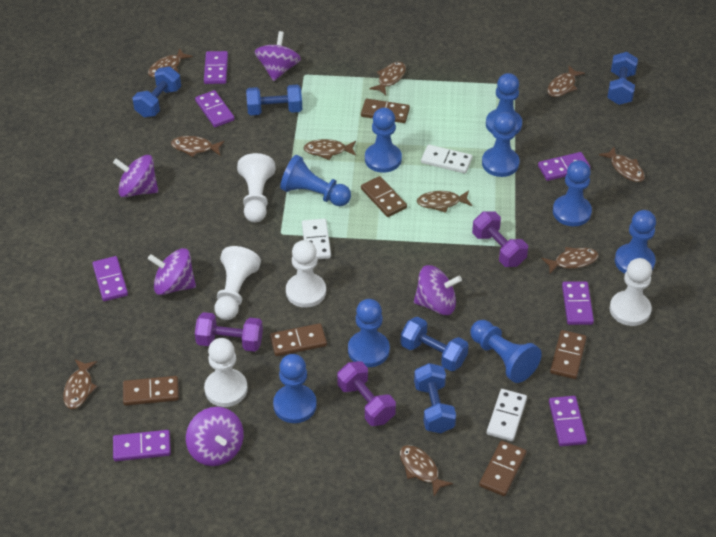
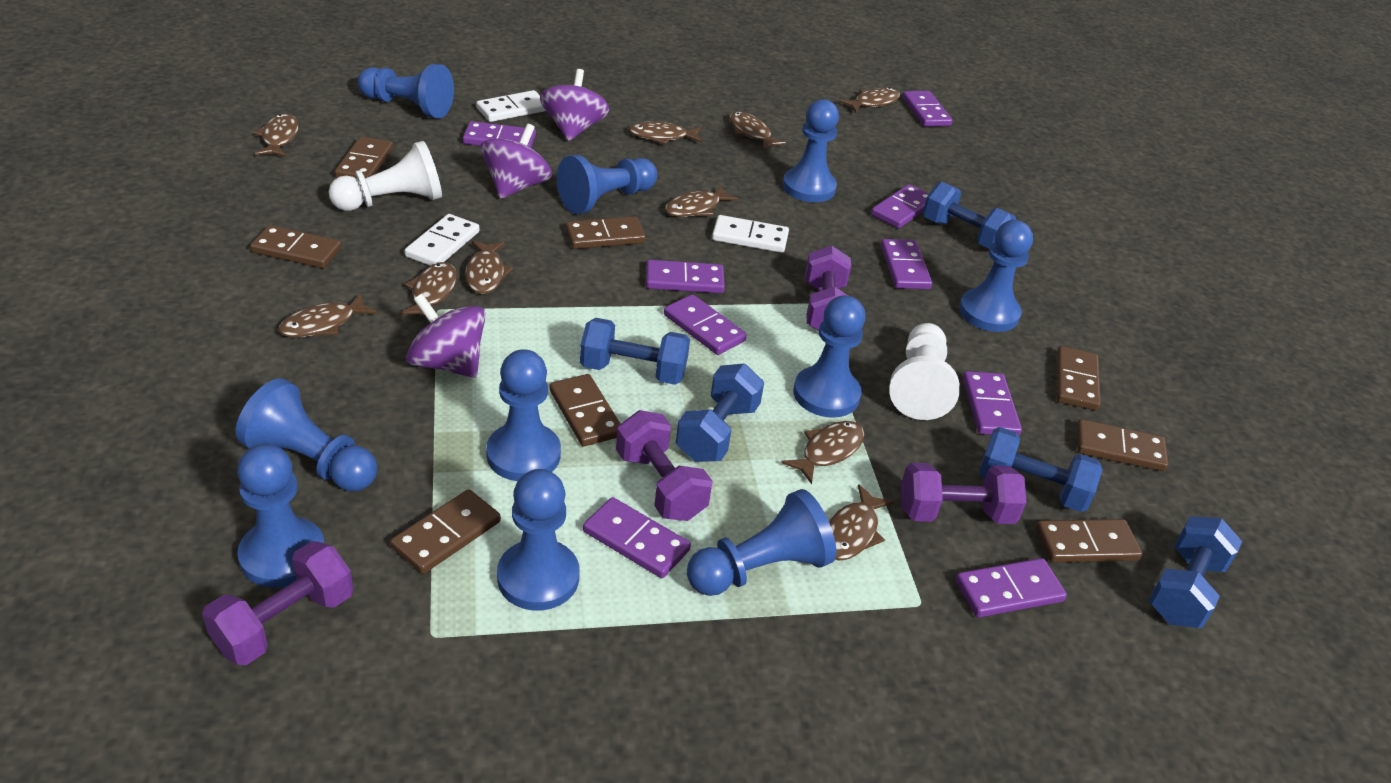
blue pawn: [273,354,317,423] [280,155,351,206] [348,299,390,367] [365,108,402,173] [470,320,542,383] [482,112,519,177] [486,73,522,134] [553,160,592,226] [615,210,656,274] = 9 -> [236,378,377,492] [237,444,325,588] [358,64,454,119] [486,349,561,481] [497,469,580,611] [557,155,657,214] [687,489,836,596] [783,99,839,202] [793,295,866,418] [959,220,1033,332] = 10
brown domino: [123,376,179,406] [270,323,327,356] [361,99,410,123] [361,176,407,217] [479,440,526,496] [550,330,587,379] = 6 -> [250,225,342,268] [335,136,393,179] [390,489,501,574] [550,374,620,446] [565,216,646,249] [1036,519,1142,563] [1057,346,1101,410] [1076,419,1168,471] = 8
purple domino: [92,256,128,301] [113,430,171,461] [195,90,235,127] [204,51,228,84] [538,152,591,181] [549,396,587,446] [562,281,594,325] = 7 -> [463,121,536,148] [583,497,691,578] [646,260,725,293] [664,294,747,355] [871,184,929,228] [881,239,932,289] [902,91,953,127] [956,558,1067,617] [963,371,1022,436] = 9
purple dumbbell: [195,312,263,352] [337,361,396,426] [472,211,528,267] = 3 -> [202,541,353,665] [616,410,712,521] [805,246,851,331] [901,463,1027,524] = 4
purple spinning top: [113,155,158,197] [148,248,196,295] [186,407,244,466] [254,31,301,81] [414,265,462,315] = 5 -> [406,294,486,378] [480,124,552,199] [540,69,609,141] = 3
white pawn: [204,338,248,407] [214,246,261,320] [237,153,275,222] [286,240,326,308] [610,258,652,326] = 5 -> [329,141,442,211] [889,323,959,420] = 2

